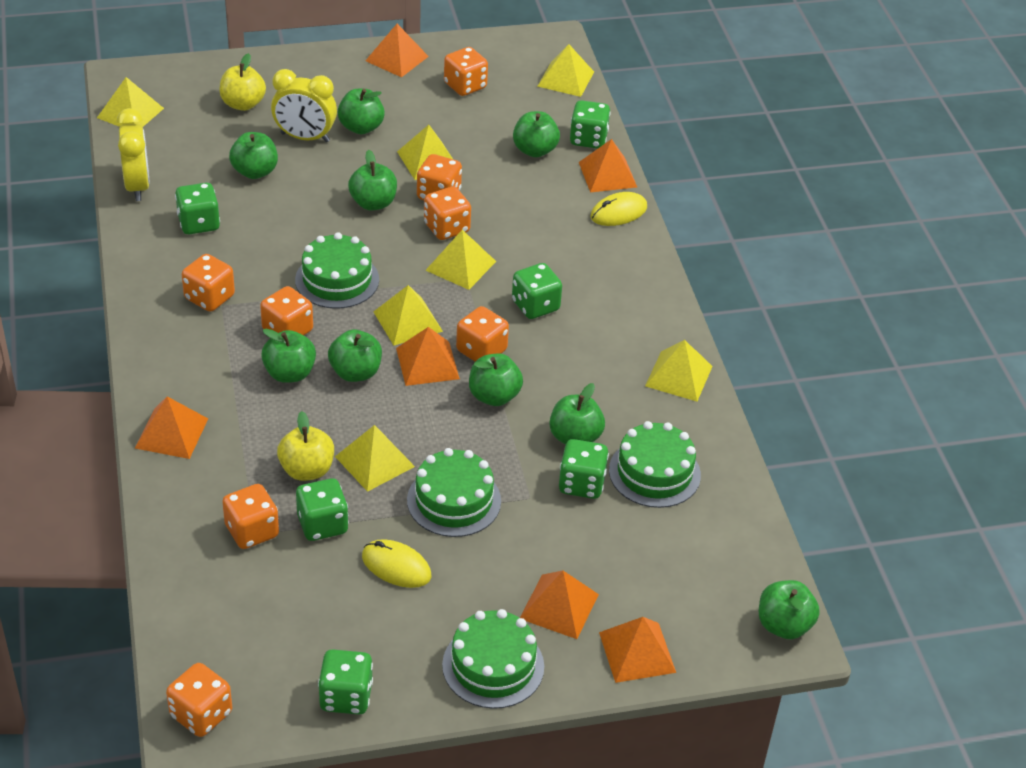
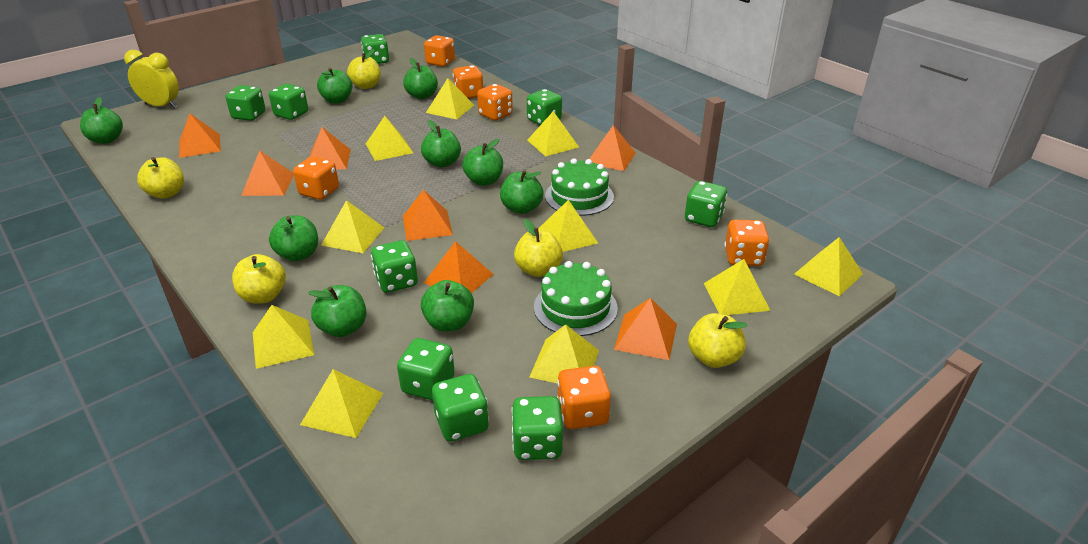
green cake: [295,232,379,309] [407,448,501,537] [442,609,544,709] [609,421,701,508] = 4 -> [534,261,618,336] [545,158,614,216] = 2
green dice: [175,183,220,234] [296,478,349,541] [318,649,373,715] [512,263,562,319] [559,439,609,499] [570,100,611,149] = 6 -> [226,85,265,121] [269,84,308,120] [361,34,389,64] [371,240,418,293] [397,338,455,401] [432,374,489,442] [512,396,563,460] [527,89,562,125] [685,181,727,227] = 9
orange dice: [166,663,232,737] [182,254,235,312] [222,484,279,549] [260,286,313,335] [417,154,462,200] [424,187,471,240] [444,47,488,96] [456,306,509,362] = 8 -> [293,156,339,200] [424,35,455,67] [452,65,483,99] [477,84,513,121] [557,366,611,429] [724,220,770,266] = 6
orange pyramid: [135,396,208,459] [365,24,429,77] [396,327,460,386] [520,570,599,639] [579,139,637,192] [599,617,676,683] = 6 -> [179,113,221,158] [241,150,294,196] [310,127,351,170] [403,190,453,241] [424,241,493,293] [589,125,636,171] [614,298,677,360] = 7
yellow apple: [219,53,266,111] [277,411,334,481] = 2 -> [137,157,184,199] [232,254,286,304] [347,49,381,89] [514,219,563,277] [688,313,747,368] = 5
yellow clock: [117,108,150,201] [271,69,337,142] = 2 -> [124,50,179,109] = 1
yellow mouse: [362,539,432,588] [590,192,647,226] = 2 -> none = 0
yellow pyramid: [97,77,164,127] [335,425,415,492] [373,285,443,345] [397,125,453,180] [425,230,496,290] [537,44,594,97] [645,340,713,401] = 7 -> [253,305,314,369] [300,369,383,438] [321,200,384,253] [366,116,413,161] [426,78,474,120] [527,111,579,156] [529,324,599,383] [538,200,598,252] [704,259,771,315] [794,237,863,296] = 10

